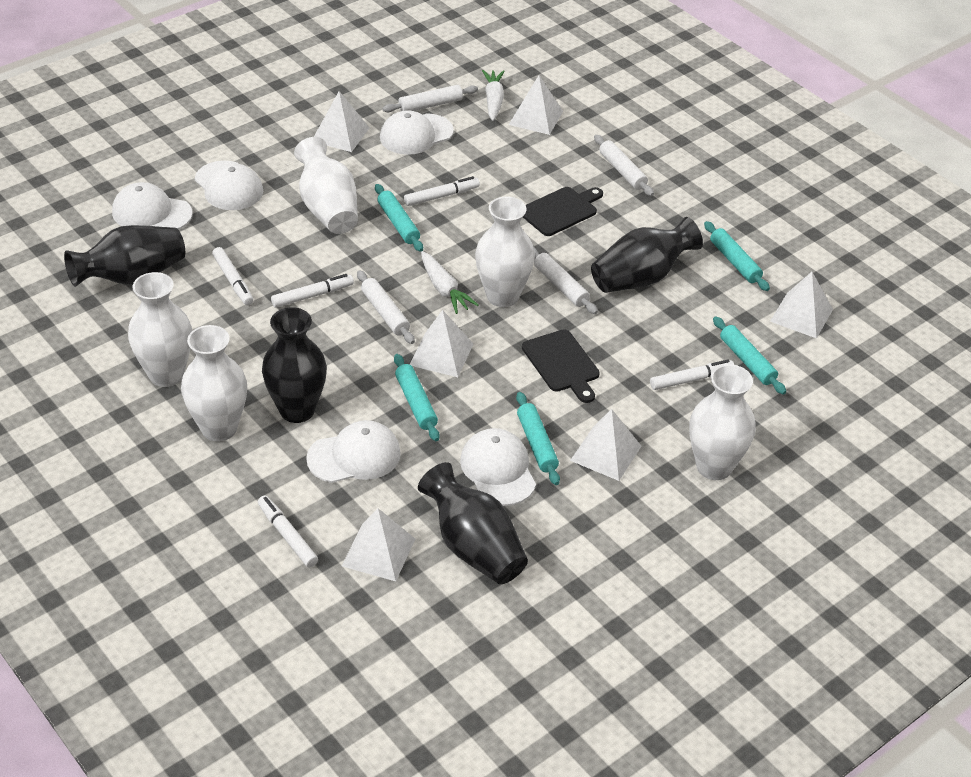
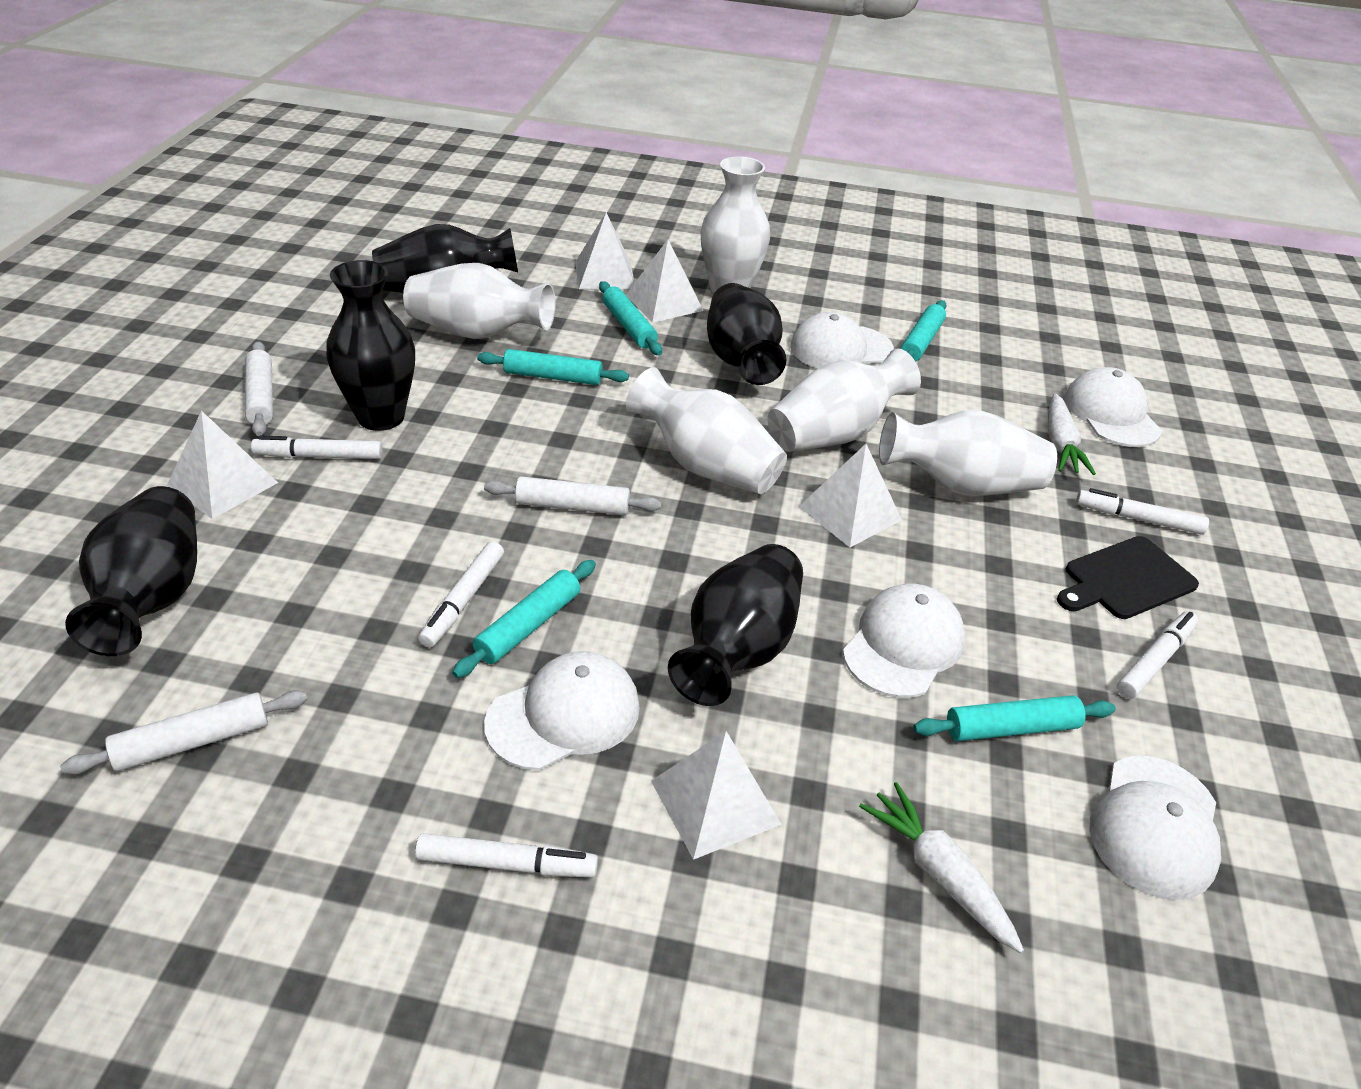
black cutting board: [522,329,600,403] [523,187,603,236] = 2 -> [1057,536,1199,619] = 1
black vase: [64,225,185,287] [262,307,327,423] [418,462,528,584] [591,217,703,293] = 4 -> [65,486,197,656] [326,260,415,431] [372,224,518,293] [668,544,803,706] [707,283,786,385] = 5
white pyramid: [314,91,369,152] [342,508,415,581] [410,310,473,377] [509,75,563,135] [570,409,642,481] [770,272,833,339] = 6 -> [167,411,278,519] [575,212,635,289] [626,240,703,323] [651,731,782,860] [799,444,902,548] = 5
white rolling pin: [357,270,415,344] [383,85,478,112] [534,248,598,314] [594,135,654,196] = 4 -> [60,690,308,775] [245,341,273,436] [484,476,662,515] = 3

